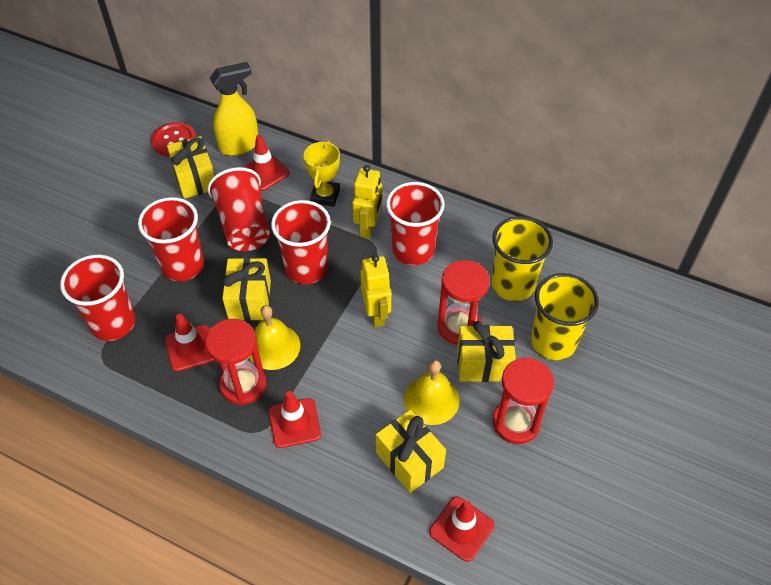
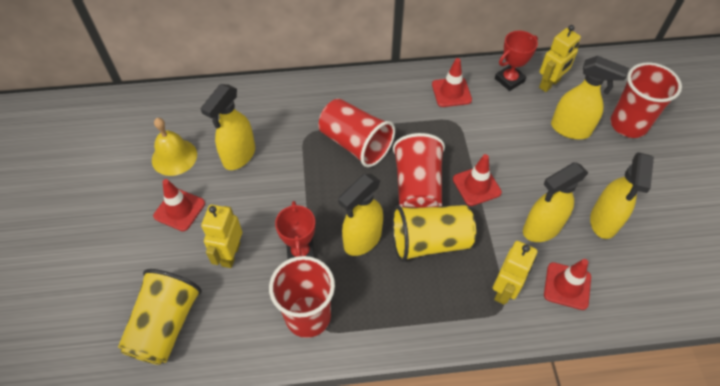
red button: [151,122,196,157] = 1 -> none = 0
red cup: [60,254,136,341] [138,197,204,281] [207,167,270,251] [271,200,331,284] [386,182,445,265] = 5 -> [269,256,335,338] [319,99,395,167] [393,133,445,208] [610,62,682,138] = 4
red hourglass: [206,319,266,405] [438,260,490,345] [493,357,554,444] = 3 -> none = 0
red trophy: none = 0 -> [275,201,315,259] [495,31,538,91] = 2
yellow bell: [249,305,301,370] [404,360,460,425] = 2 -> [152,118,197,176] = 1
yellow gift: [167,136,215,199] [222,258,271,321] [376,410,446,493] [457,321,516,382] = 4 -> none = 0
yellow robot: [352,165,382,239] [360,255,391,327] = 2 -> [201,205,242,268] [493,241,537,305] [539,25,581,92] = 3
yellow spray bottle: [209,62,258,156] = 1 -> [201,84,255,170] [338,174,383,256] [523,162,589,242] [551,56,629,139] [590,152,654,239] = 5
yellow trophy: [304,140,340,207] = 1 -> none = 0

